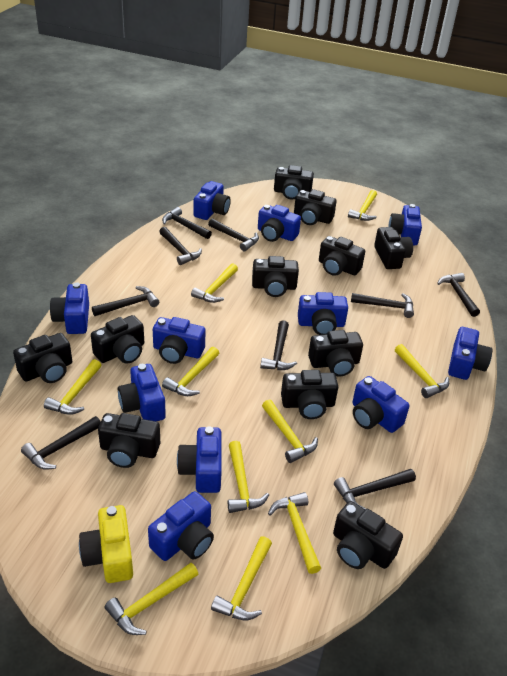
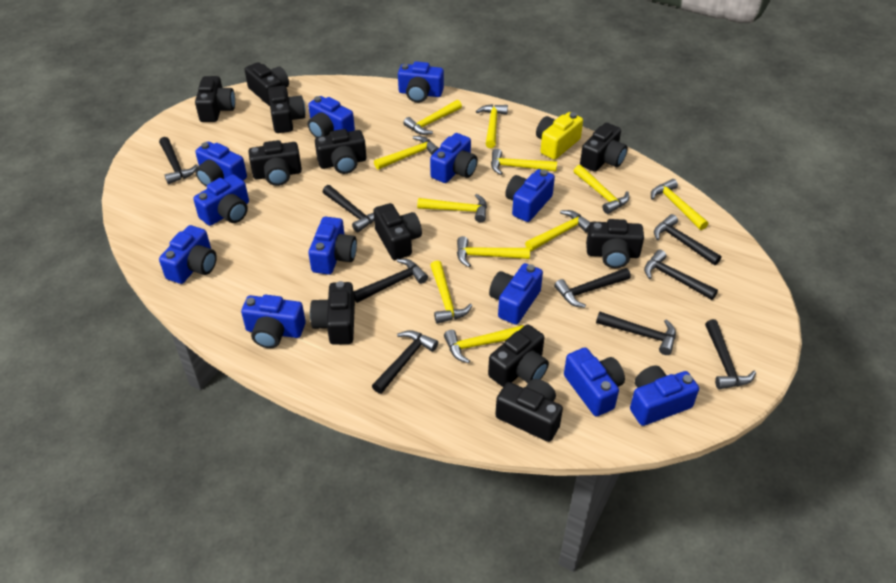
blue camera: [50,282,89,334] [118,364,166,421] [148,491,214,561] [153,317,206,364] [177,426,222,493] [193,181,231,220] [258,205,301,242] [298,292,348,335] [352,376,410,433] [388,204,422,245] [448,327,492,380] = 11 -> [159,225,217,284] [193,174,249,226] [195,141,247,187] [241,295,306,348] [308,96,355,138] [309,217,357,275] [398,61,444,103] [430,133,478,183] [489,263,543,325] [505,169,555,222] [564,347,625,417] [630,366,699,426] = 12
yellow hammer: [44,359,101,415] [105,563,198,635] [162,347,219,396] [191,263,238,303] [211,536,272,620] [228,441,269,513] [262,400,318,463] [268,492,321,574] [348,190,377,221] [395,344,449,398] = 10 -> [374,136,439,170] [403,100,462,135] [417,194,487,222] [430,261,472,324] [444,325,524,363] [457,236,530,267] [476,104,508,148] [491,149,557,175] [525,210,590,251] [574,165,629,214] [651,179,708,230] = 11

